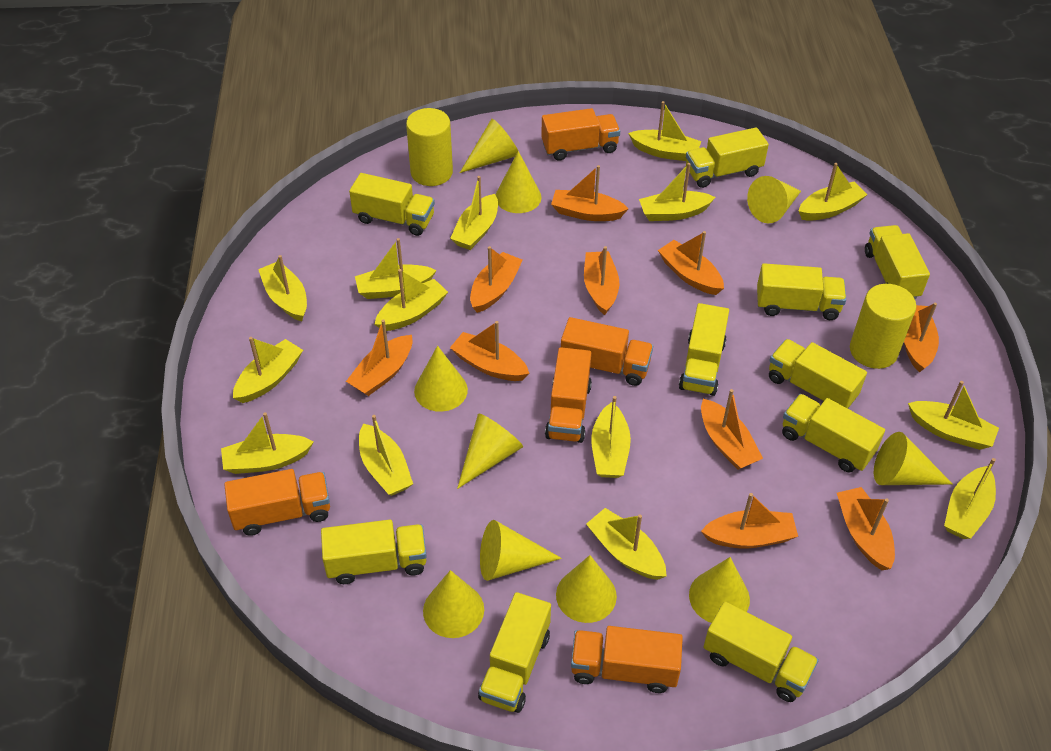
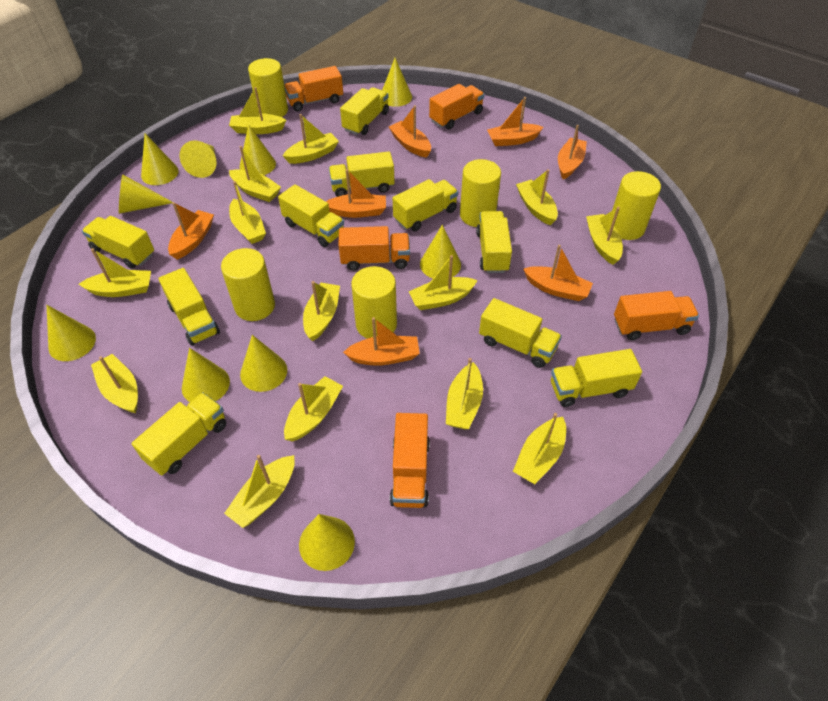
orange boat: [346,319,412,396] [450,321,530,381] [470,246,523,313] [551,165,629,221] [584,246,619,315] [658,231,724,295] [701,389,763,470] [701,493,798,549] [837,487,895,570] [904,303,939,373] = 10 -> [168,202,214,260] [326,169,386,218] [343,317,420,366] [389,105,431,158] [487,97,543,146] [523,245,593,301] [558,125,587,179] = 7
yellow cylinder: [406,108,453,186] [850,284,916,369] = 2 -> [221,248,275,321] [248,58,288,117] [351,266,397,339] [460,159,501,227] [612,171,661,240] = 5

